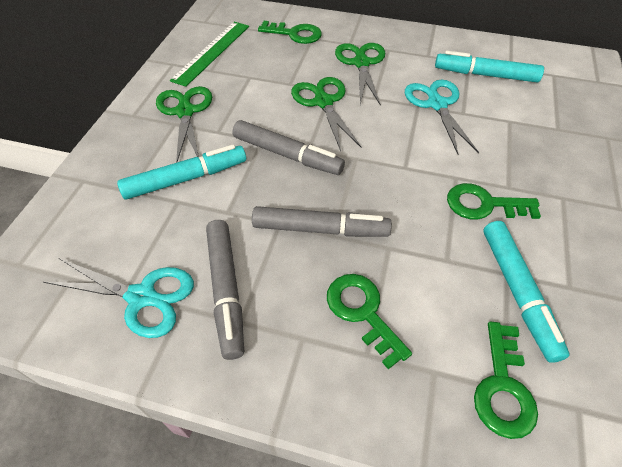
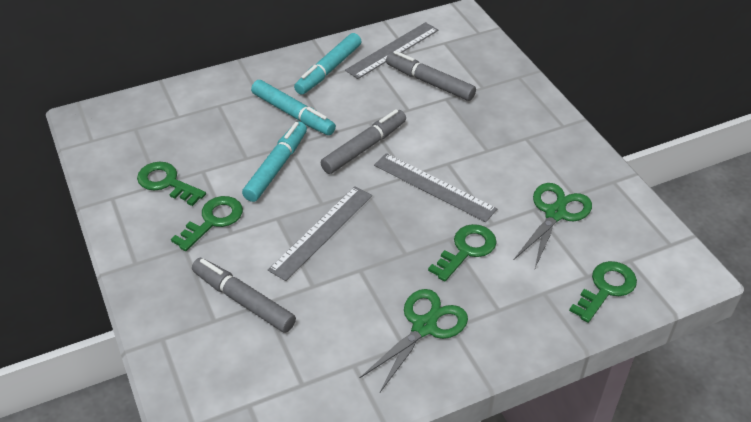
green ruler: [170,22,249,87] = 1 -> none = 0
green scissors: [156,86,212,163] [291,77,362,151] [335,43,385,106] = 3 -> [360,289,468,392] [514,183,592,268] = 2
grey ruler: none = 0 -> [268,186,372,281] [345,22,439,79] [374,153,497,222] = 3
turquoise scissors: [44,259,194,338] [405,79,479,154] = 2 -> none = 0

